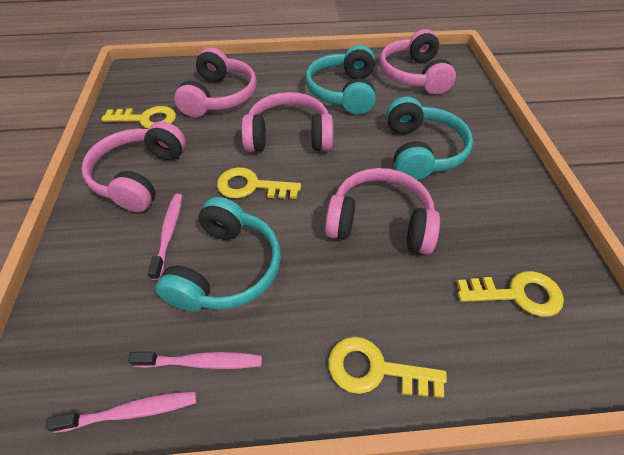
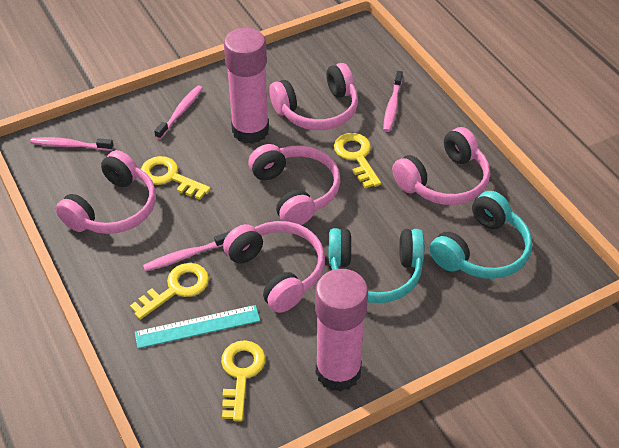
pink glue stick: none = 0 -> [224,28,269,144] [315,269,368,392] = 2
pink toothbrush: [45,391,197,433] [128,352,262,369] [148,194,182,280] = 3 -> [30,137,114,151] [143,231,230,272] [154,85,203,139] [383,71,403,132] = 4
turquoise headphones: [155,197,281,311] [305,45,375,115] [387,96,473,180] = 3 -> [329,228,424,303] [430,191,532,279] = 2
turquoise ruler: none = 0 -> [135,305,260,349] = 1

